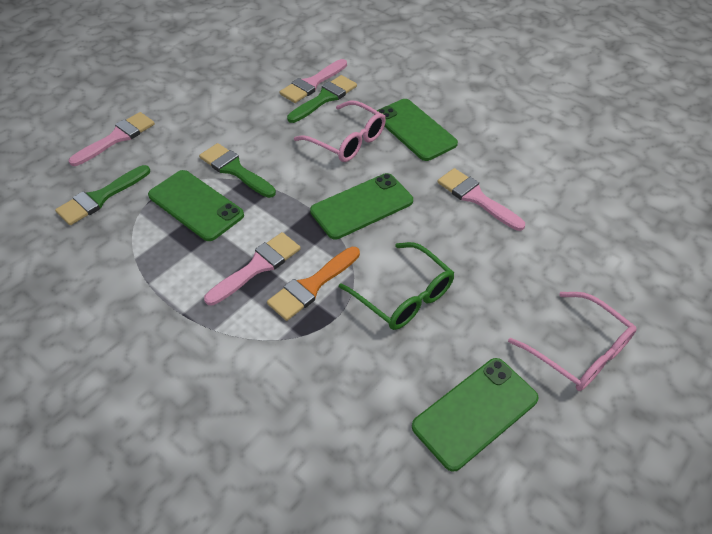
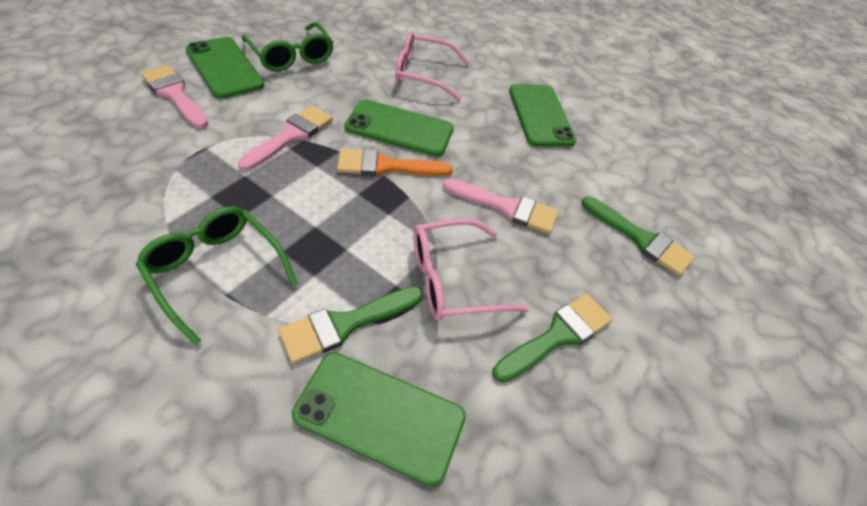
green glasses: [339,242,454,330] = 1 -> [136,206,298,346] [242,22,333,72] = 2
pink brush: [69,112,155,166] [204,232,301,306] [279,59,347,103] [437,168,525,231] = 4 -> [141,65,208,128] [238,106,333,171] [443,178,558,234] = 3

